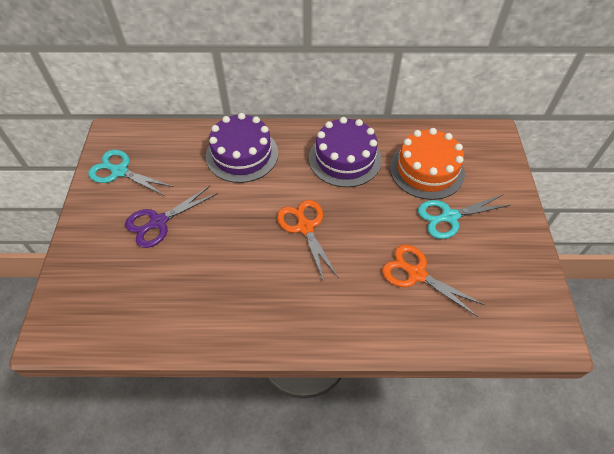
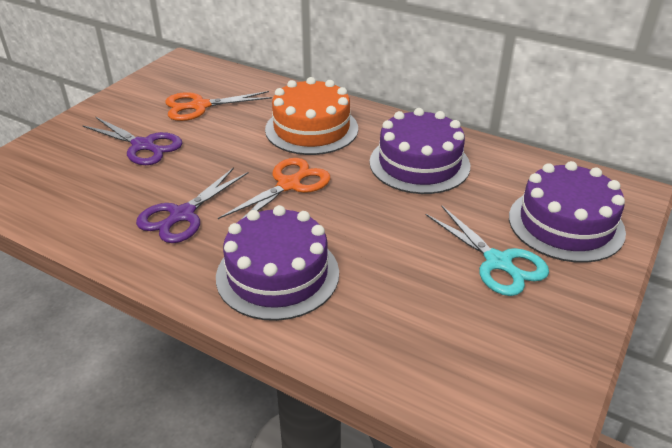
purple cake: [206,113,278,183] [309,117,382,187] = 2 -> [216,205,339,321] [370,108,470,194] [509,161,626,263] = 3
purple scissors: [125,186,218,248] = 1 -> [82,117,182,165] [136,167,249,243] = 2
turquoise scissors: [88,150,174,196] [418,195,511,239] = 2 -> [426,205,549,296] = 1

